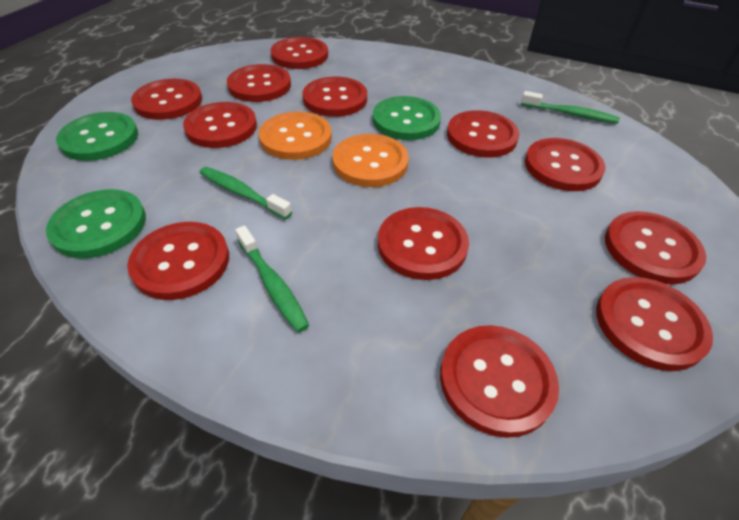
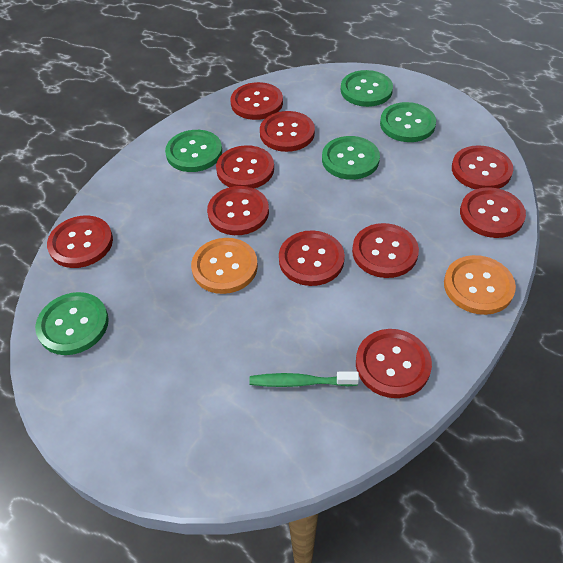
green button: [46,189,146,259] [56,112,138,161] [373,96,441,140] = 3 -> [35,292,109,355] [165,130,222,172] [322,136,380,180] [341,70,393,107] [380,102,436,142] = 5
green toothbrush: [200,167,292,219] [235,226,309,332] [521,91,620,124] = 3 -> [249,372,359,387] = 1
red button: [127,222,229,300] [131,79,202,120] [183,102,257,148] [227,64,291,102] [271,37,328,69] [302,77,367,117] [378,207,469,280] [440,325,559,438] [447,110,520,158] [525,138,605,191] [596,277,713,371] [605,211,706,285] = 12 -> [47,215,113,268] [207,186,269,235] [216,145,274,188] [230,82,283,120] [260,111,315,152] [279,230,345,286] [352,223,419,278] [356,329,432,398] [452,145,513,189] [460,187,526,238] = 10

